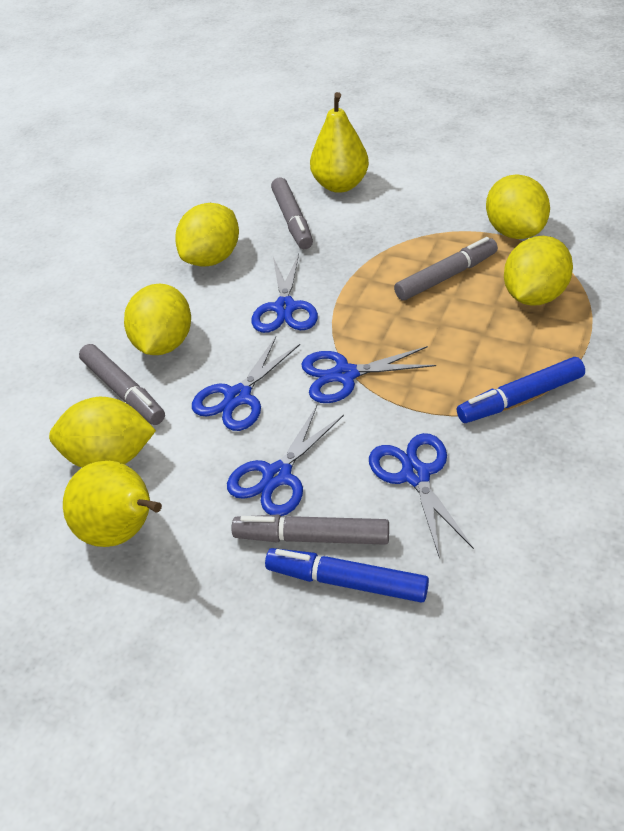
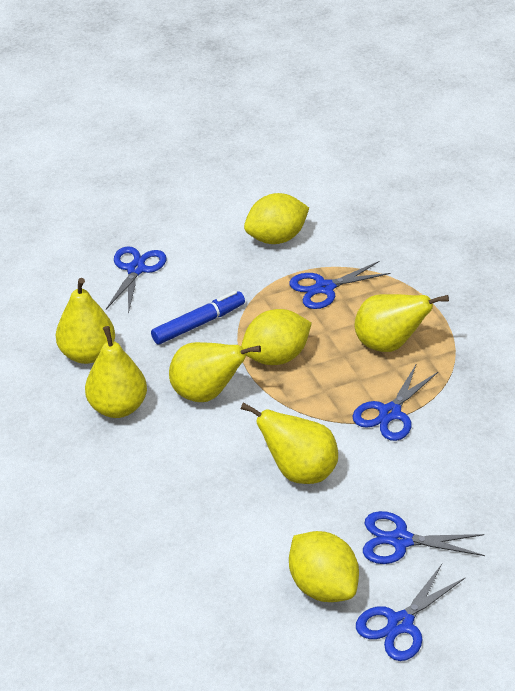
blue marker: [265,548,429,603] [457,357,585,423] = 2 -> [151,291,245,344] = 1
grey marker: [79,344,165,425] [232,515,389,545] [271,178,313,249] [394,237,498,301] = 4 -> none = 0
yellow lemon: [49,397,156,468] [124,284,191,355] [175,203,239,267] [486,174,550,239] [504,236,573,306] = 5 -> [241,309,312,365] [244,193,309,244] [289,531,359,602] = 3
yellow pear: [63,461,162,547] [310,92,369,193] = 2 -> [56,278,115,364] [85,326,147,418] [169,342,261,402] [241,403,338,484] [354,294,449,352] = 5

